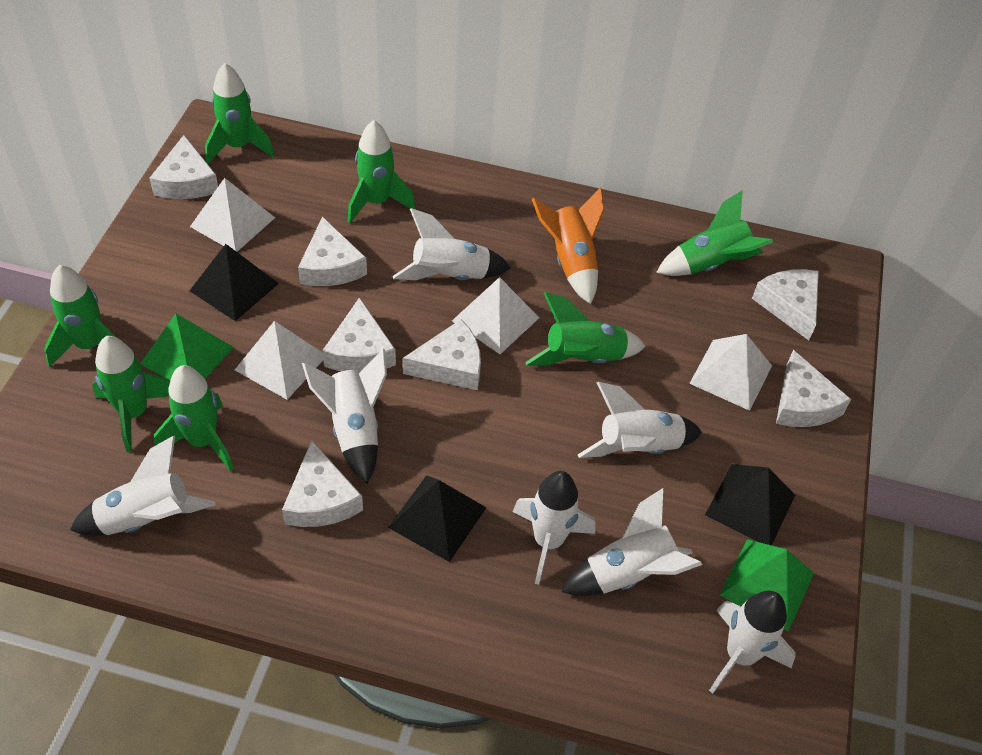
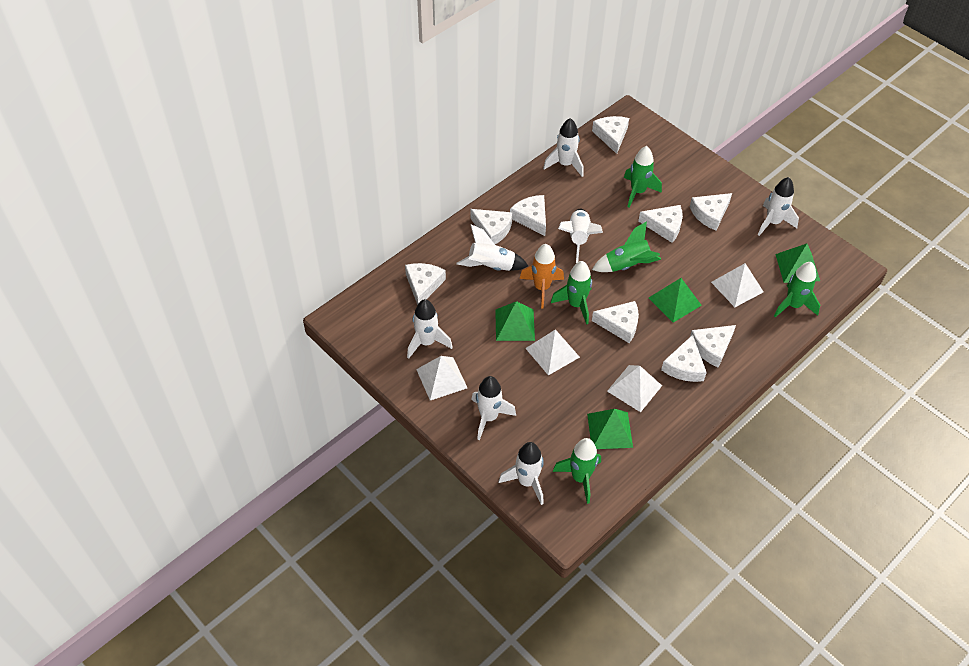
black pyramid: [190,244,279,321] [388,475,486,562] [705,464,795,545] = 3 -> none = 0
green pyramid: [140,314,234,381] [720,539,814,631] = 2 -> [495,301,535,341] [587,409,633,449] [649,278,702,323] [775,243,820,283] = 4
green rocket: [44,265,117,367] [92,336,170,452] [154,365,234,471] [205,63,275,164] [347,120,416,223] [525,292,646,365] [656,190,773,276] = 7 -> [551,261,592,324] [553,438,601,504] [592,221,661,272] [624,146,662,207] [774,262,820,317] = 5
white cheese: [149,135,218,199] [282,440,363,527] [298,216,367,286] [322,297,396,372] [403,319,481,390] [752,269,819,340] [776,350,851,427] = 7 -> [405,263,446,305] [470,209,513,244] [510,195,546,236] [592,116,629,154] [592,301,639,343] [638,205,683,243] [661,335,707,382] [690,193,732,230] [690,325,736,368] = 9

